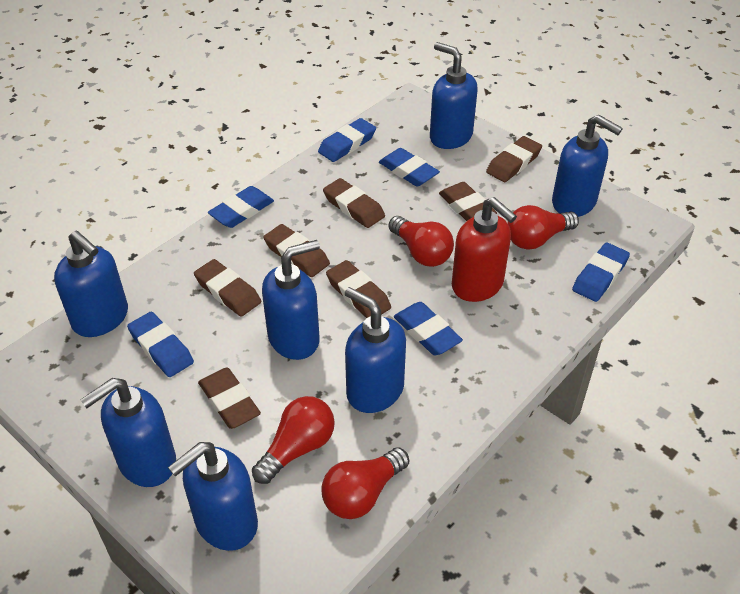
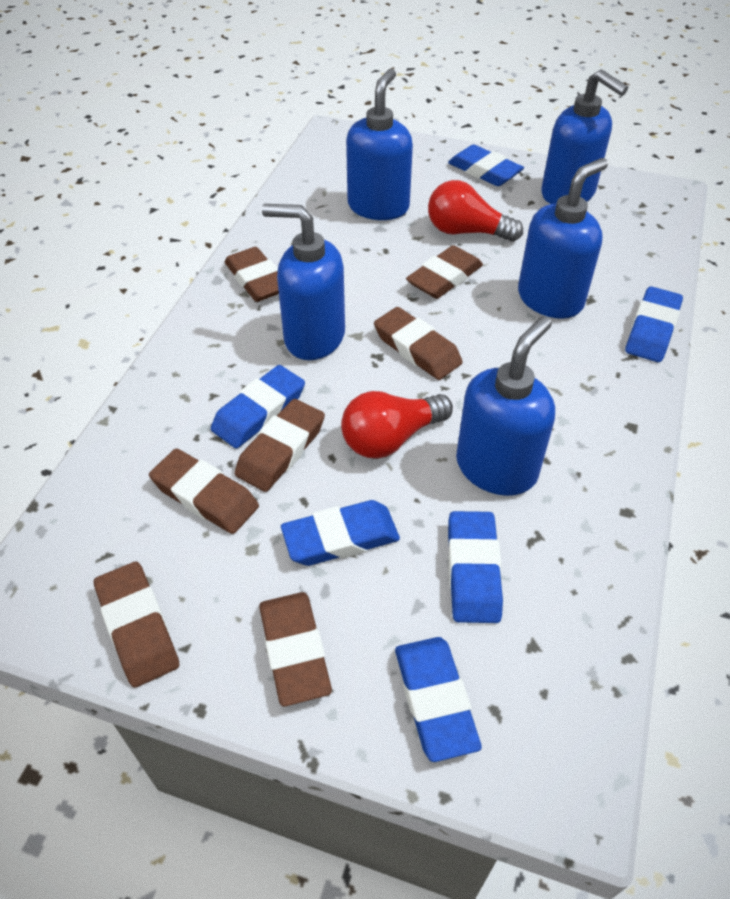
blue soap dispenser: [54,231,128,337] [80,378,176,487] [168,442,258,551] [262,240,320,360] [345,287,406,413] [430,42,477,149] [552,115,623,217] = 7 -> [262,204,345,360] [346,69,413,220] [456,316,555,496] [518,158,608,319] [541,69,628,204] = 5
red light bulb: [252,396,335,484] [321,447,409,519] [389,216,454,267] [507,205,579,250] = 4 -> [341,391,453,459] [428,180,523,242] = 2
red soap dispenser: [452,197,517,302] = 1 -> none = 0

